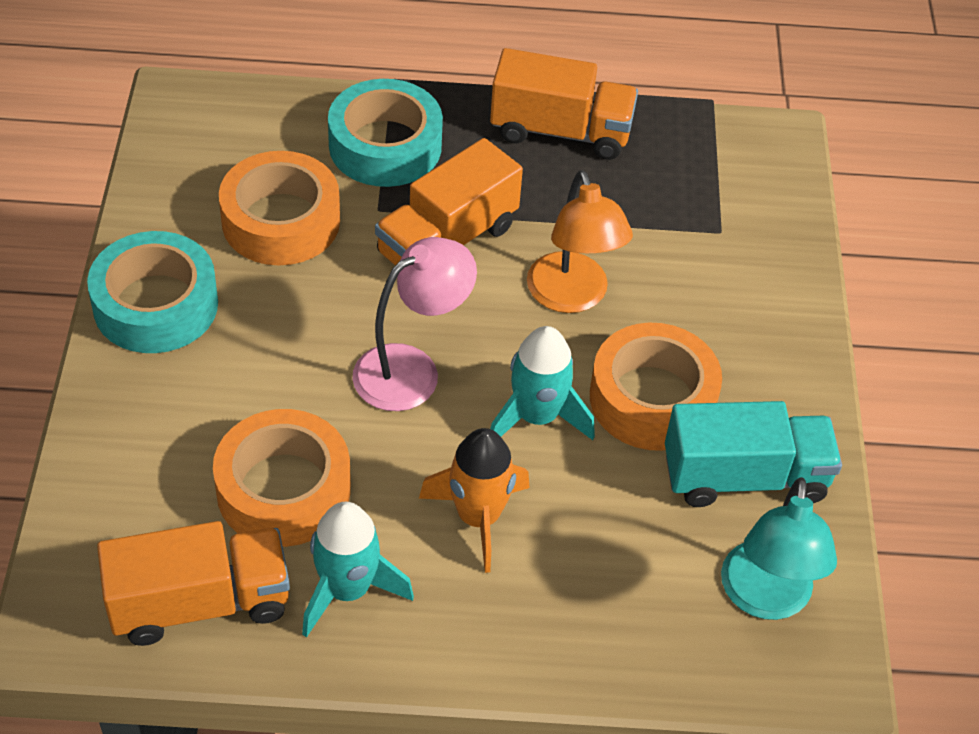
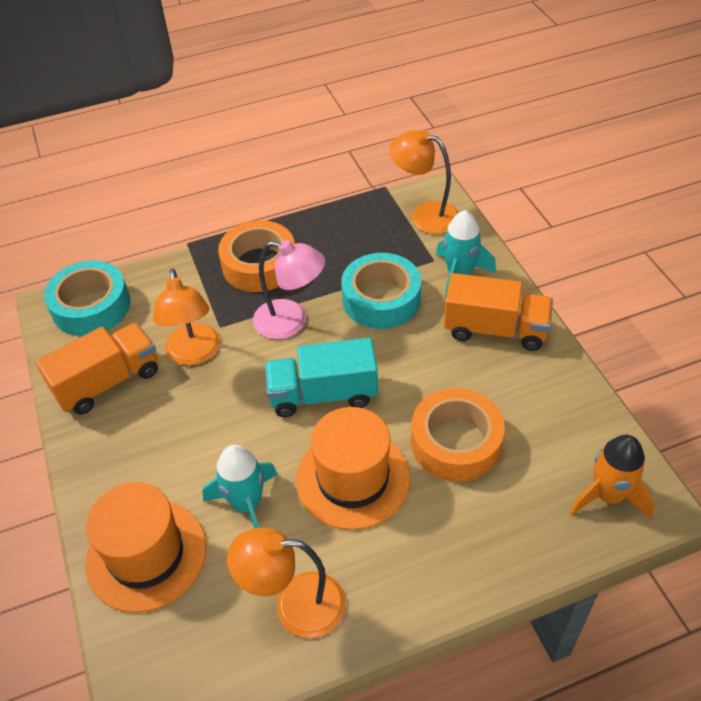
orange hat: none = 0 -> [85,482,206,613] [296,407,410,530] = 2
orange lamp: [527,170,633,313] = 1 -> [153,269,220,366] [227,527,346,638] [390,130,459,234] = 3
orange tape: [213,409,351,547] [219,151,340,265] [590,323,722,451] = 3 -> [218,220,295,292] [411,388,505,482] = 2
orange truck: [97,521,290,646] [375,138,523,265] [490,48,638,160] = 3 -> [36,323,158,415] [444,273,553,351] = 2
turquoise lamp: [721,477,837,620] = 1 -> none = 0

